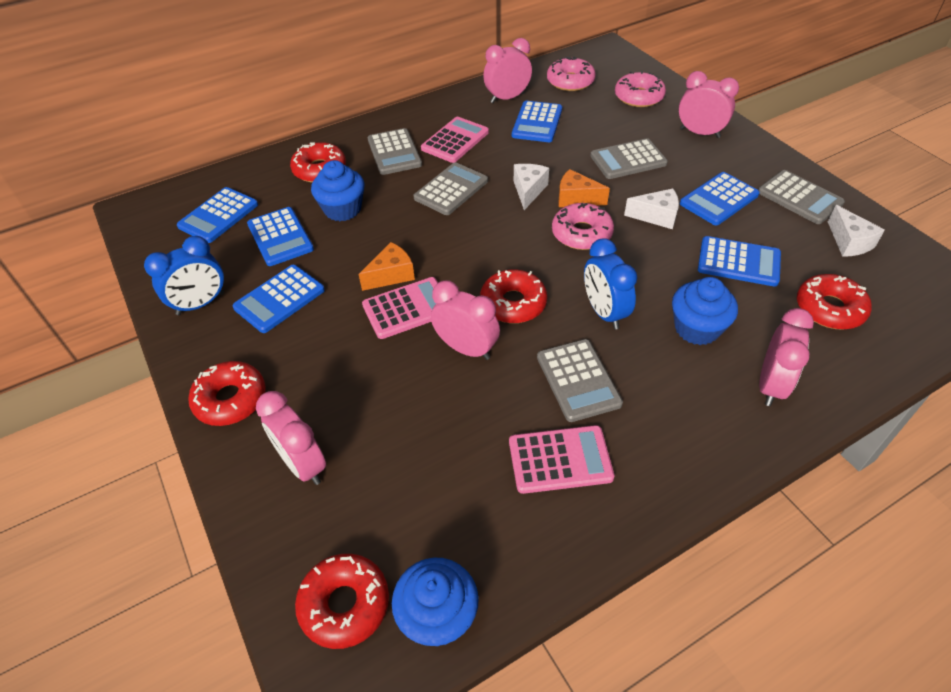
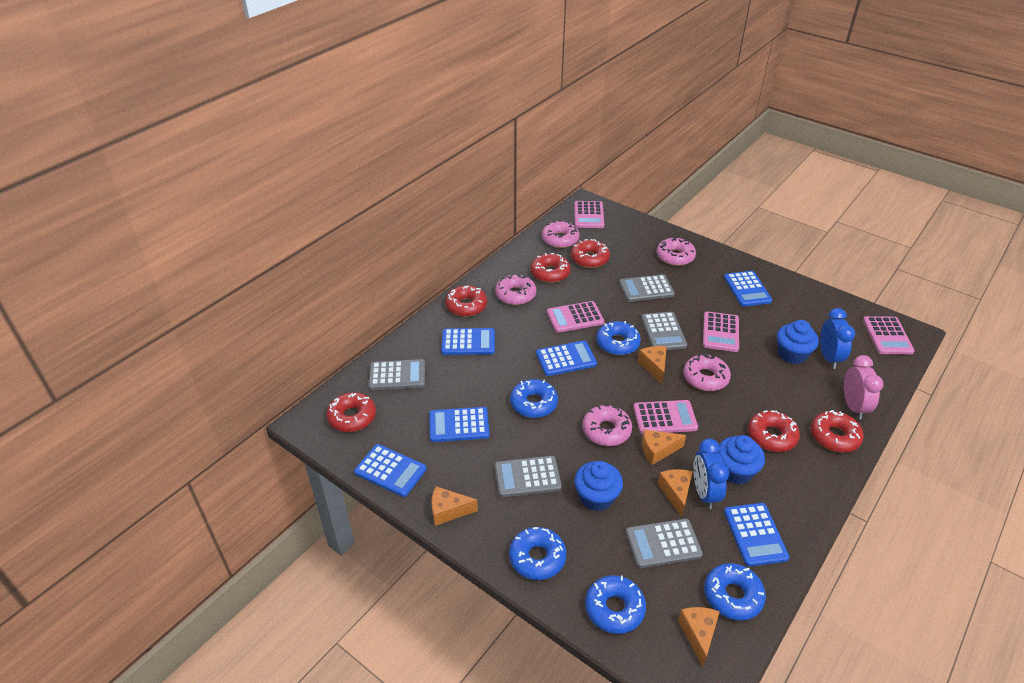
blue donut: none = 0 -> [509,527,566,580] [510,379,558,418] [585,575,646,634] [596,321,641,355] [704,563,766,621] = 5
orange cheese: [359,242,415,291] [558,169,610,207] = 2 -> [431,486,478,526] [638,346,667,384] [642,430,686,465] [658,469,693,517] [678,607,720,667] = 5
pink calculator: [362,277,438,339] [421,117,489,163] [509,425,615,494] = 3 -> [547,301,604,333] [574,201,605,228] [633,400,698,434] [703,311,739,352] [863,316,915,354] = 5
pink clock: [256,391,326,485] [431,280,500,360] [483,38,532,103] [678,71,739,138] [759,308,814,406] = 5 -> [844,355,884,420] = 1
pink donut: [547,56,596,91] [552,203,614,250] [615,71,666,107] = 3 -> [495,274,536,305] [542,220,580,248] [582,405,632,446] [656,238,696,266] [683,353,731,391] = 5
red donut: [188,361,266,426] [290,142,346,183] [295,554,389,649] [480,269,547,323] [797,274,872,330] = 5 -> [326,392,376,432] [445,285,487,317] [531,253,570,283] [571,239,610,268] [748,410,800,452] [811,410,864,453] = 6
white cheese: [514,164,549,210] [624,188,679,229] [828,205,885,257] = 3 -> none = 0

